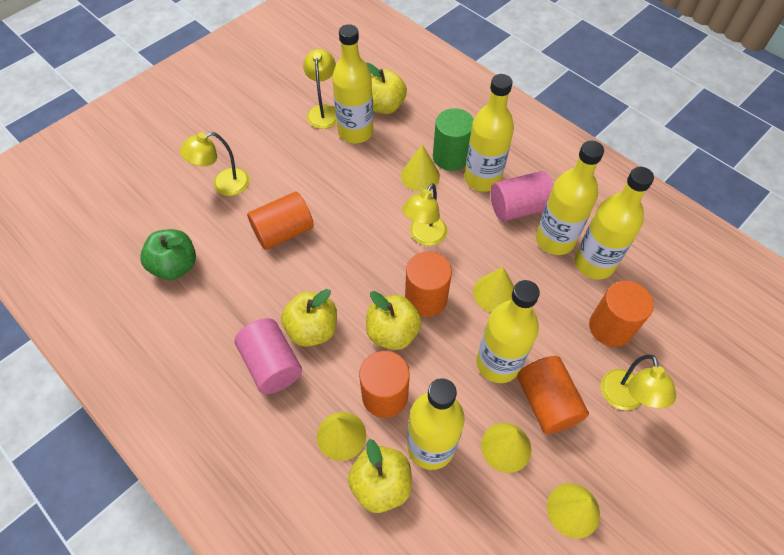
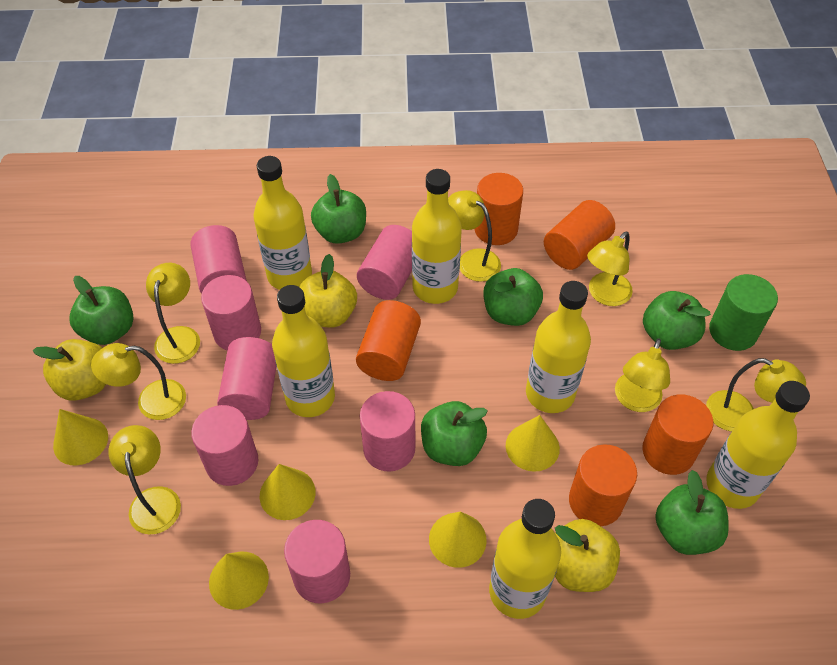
green apple: [140,229,196,280] = 1 -> [69,276,133,345] [311,174,366,244] [421,401,487,466] [484,268,543,326] [643,291,711,350] [655,470,729,555] = 6
pink cylinder: [235,318,302,394] [491,171,553,221] = 2 -> [190,225,247,294] [191,405,258,486] [201,275,261,350] [217,337,277,420] [284,520,350,603] [357,225,412,300] [360,391,415,472] = 7
yellow apple: [281,289,337,347] [348,439,412,513] [366,63,407,114] [366,291,422,350] = 4 -> [33,339,106,401] [300,254,357,328] [555,519,620,592] = 3
yellow lamp: [180,132,250,196] [303,49,337,129] [402,183,447,246] [601,354,676,410] = 4 -> [91,343,186,420] [108,425,181,534] [146,263,200,364] [448,190,501,282] [587,232,633,306] [615,339,670,412] [706,358,806,431] = 7

